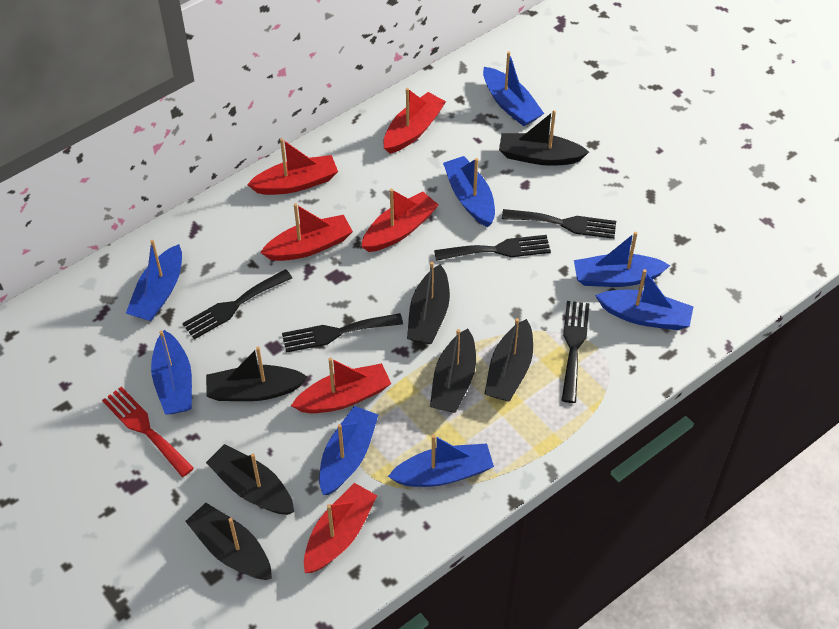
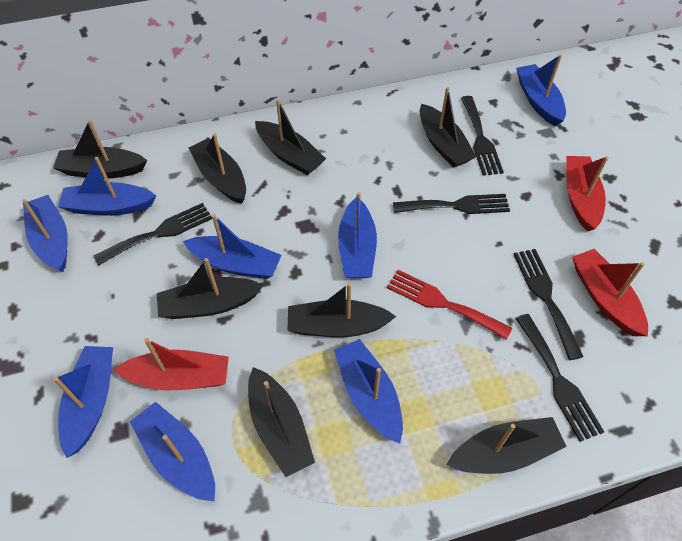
black boat: [185,503,272,580] [206,347,308,401] [206,444,294,515] [407,262,450,344] [430,329,476,413] [484,318,533,401] [499,110,589,166] = 7 -> [53,119,147,178] [156,258,263,319] [189,133,246,204] [248,367,315,477] [255,99,326,175] [287,283,396,338] [420,87,476,168] [446,417,567,474] = 8
red boat: [247,138,338,195] [260,203,353,261] [291,358,391,413] [304,483,377,573] [361,189,439,252] [383,88,446,154] = 6 -> [113,338,229,391] [566,156,609,232] [572,249,648,336] = 3

